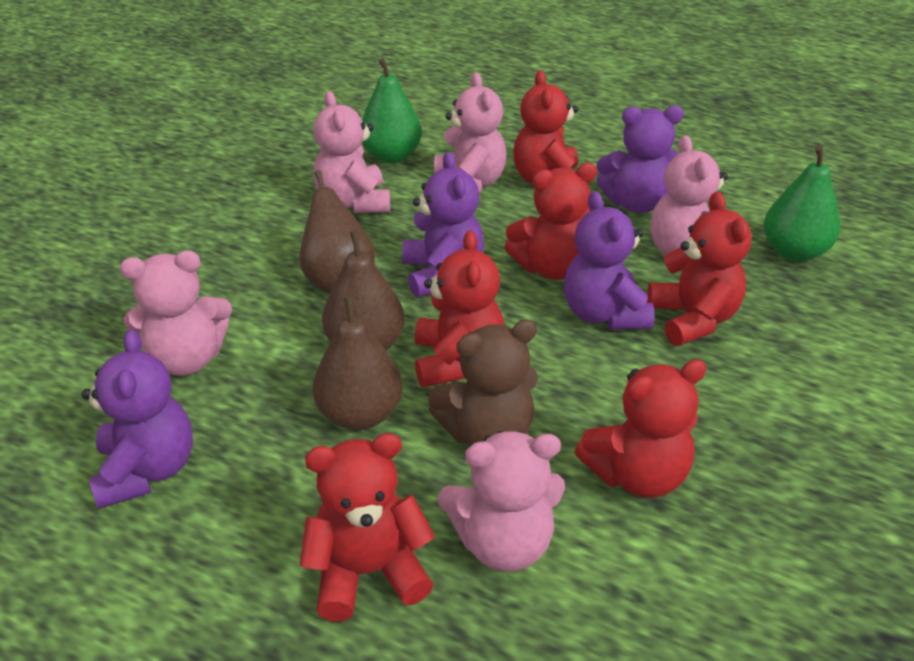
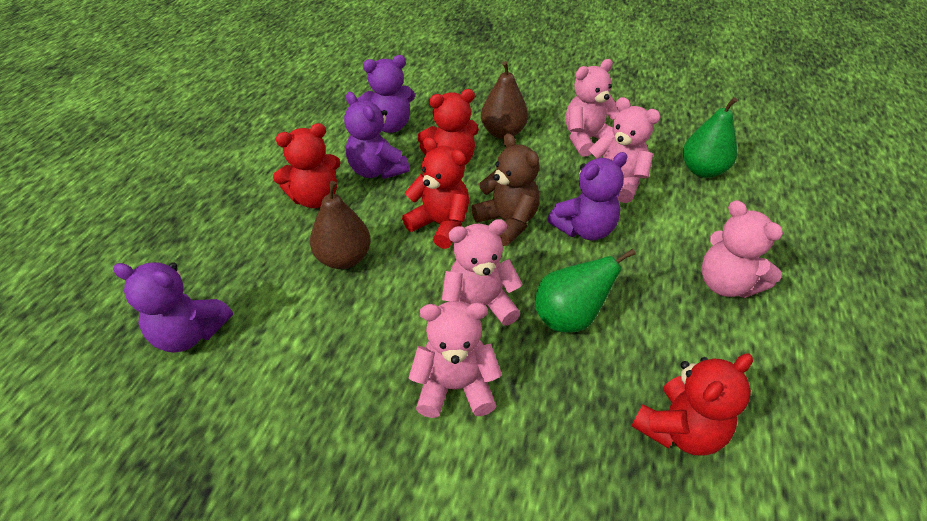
brown pear: [299,170,375,293] [313,295,403,430] [322,231,405,350] = 3 -> [310,181,371,269] [481,61,528,139] = 2
red teddy bear: [300,433,435,622] [414,230,504,387] [505,163,597,280] [513,71,578,184] [574,359,707,498] [647,192,751,346] = 6 -> [273,123,341,208] [402,137,469,249] [417,89,479,166] [632,354,753,456] = 4

